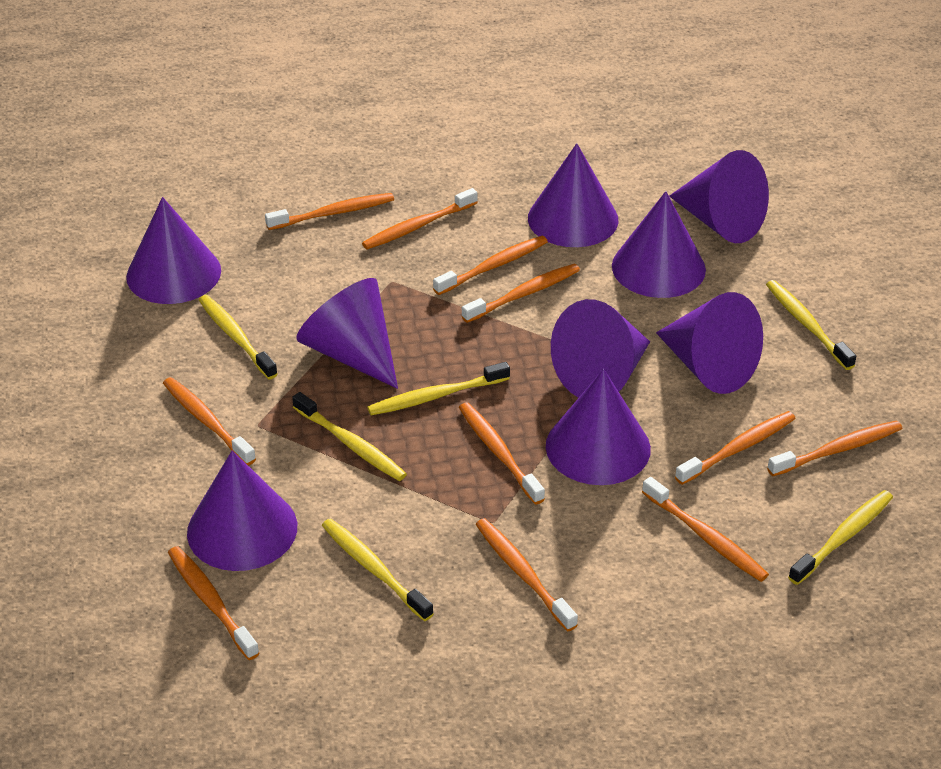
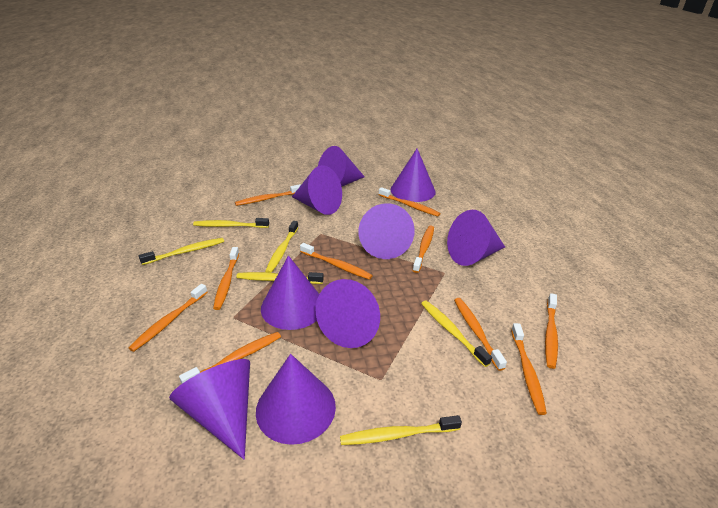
orange toothbrush: [163,377,256,465] [168,546,260,660] [265,193,394,230] [362,188,478,250] [433,236,548,295] [459,402,545,505] [462,264,580,323] [476,518,578,631] [642,477,769,582] [675,411,796,485] [767,420,902,476] = 11 -> [128,284,208,352] [179,332,281,383] [213,247,239,310] [235,184,301,206] [300,243,373,280] [379,187,440,217] [413,226,434,273] [454,298,507,371] [511,323,547,415] [545,293,558,369] = 10

